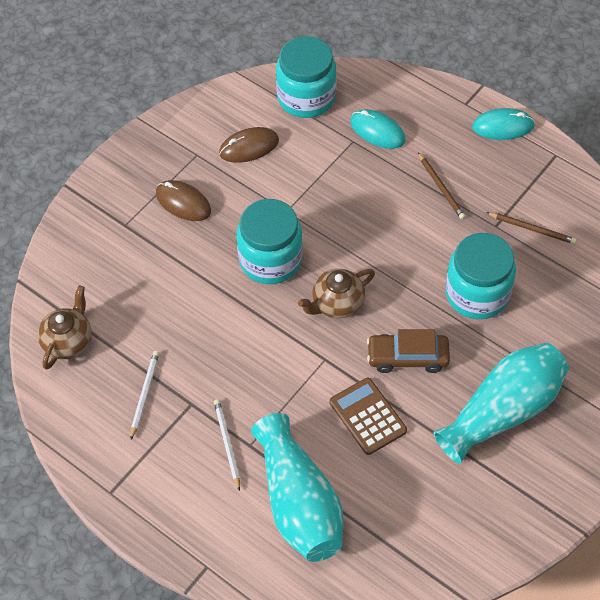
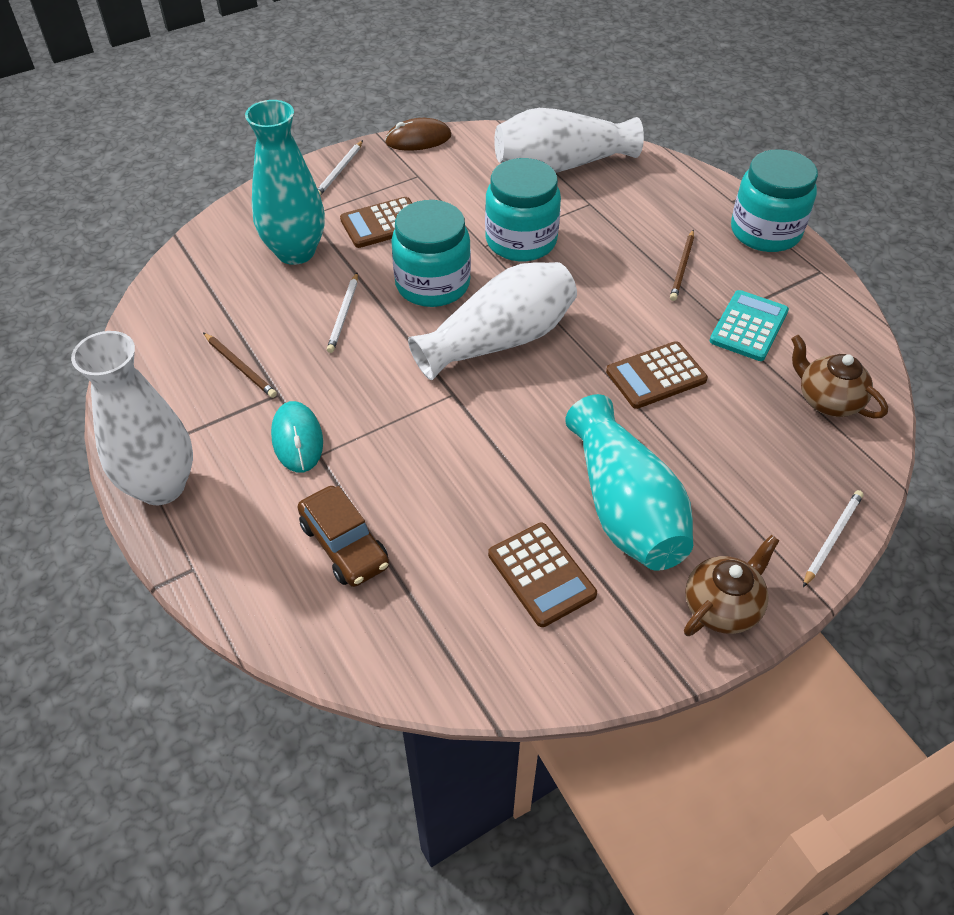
brown calculator: [330,378,407,455] = 1 -> [340,197,412,248] [488,522,597,627] [606,341,708,409] = 3
brown mouse: [156,180,211,221] [219,127,279,163] = 2 -> [385,118,451,151] = 1
turquoise calculator: none = 0 -> [710,290,789,361] = 1
turquoise mouse: [350,109,405,149] [472,108,535,140] = 2 -> [271,401,323,473] = 1
white pencil: [131,351,159,440] [214,399,240,491] = 2 -> [317,140,363,196] [327,272,358,353] [803,490,864,587] = 3
white vase: none = 0 -> [71,331,193,505] [408,262,577,380] [494,108,644,173] = 3

